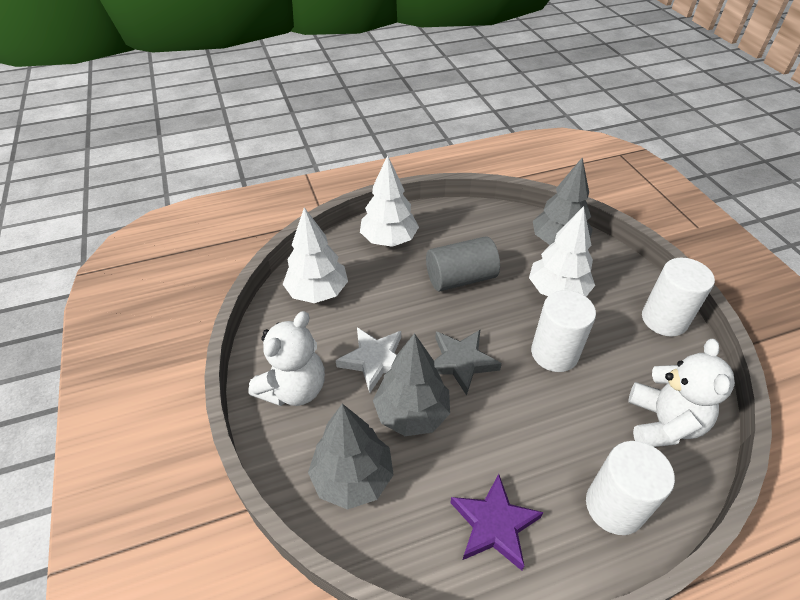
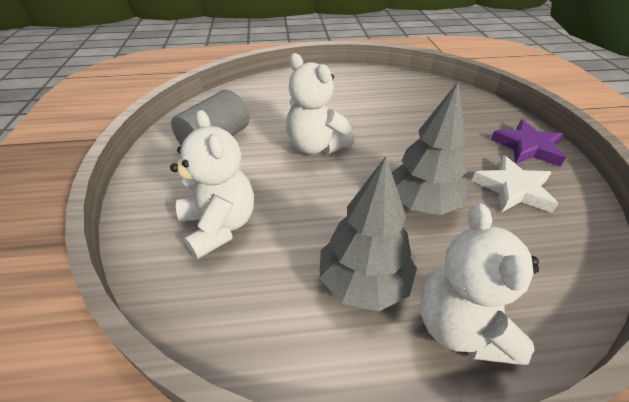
grey star: [434,330,502,395] = 1 -> none = 0
grey tree: [308,404,394,510] [373,333,450,436] [533,157,593,245] = 3 -> [319,156,417,311] [392,82,468,215] = 2
white cylinder: [531,290,596,372] [586,441,675,535] [642,258,715,337] = 3 -> none = 0
white teddy bear: [248,311,325,406] [628,339,735,447] = 2 -> [170,110,254,259] [286,53,354,154] [420,203,539,365] = 3
white tree: [283,207,348,303] [360,155,419,247] [529,206,595,296] = 3 -> none = 0

